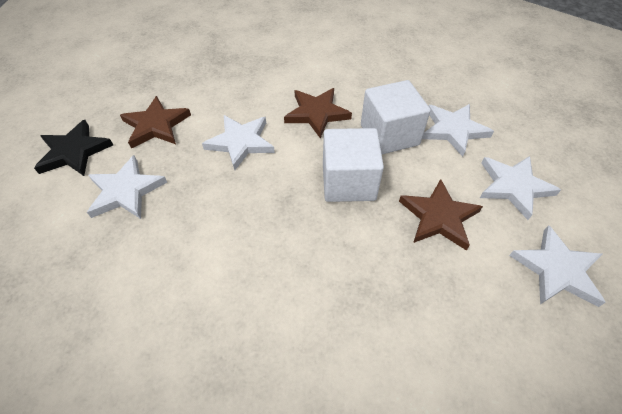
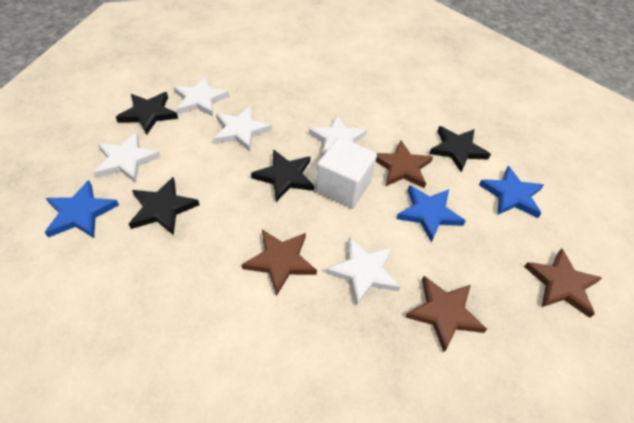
black star: [34,120,113,176] = 1 -> [116,92,178,135] [129,177,199,235] [251,149,314,202] [429,126,491,172] = 4
blue star: none = 0 -> [44,180,119,238] [396,185,466,242] [479,166,544,218] = 3
brown star: [120,96,191,149] [284,88,352,138] [399,179,483,251] = 3 -> [242,230,317,296] [376,140,433,188] [405,276,487,352] [524,249,602,318] = 4
white cube: [323,128,384,202] [361,80,431,154] = 2 -> [316,137,377,209] = 1

